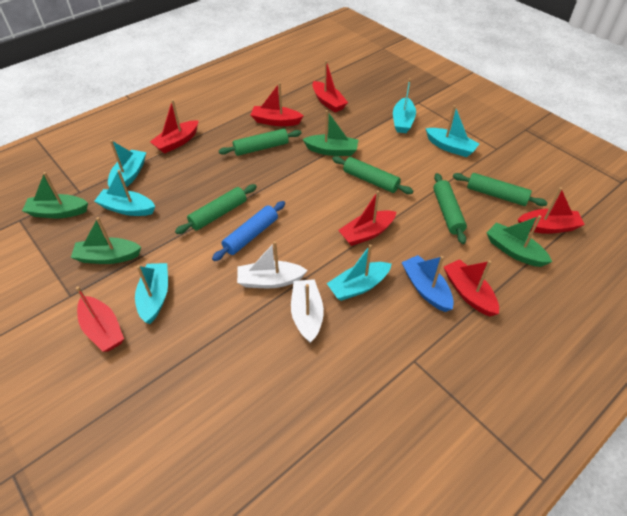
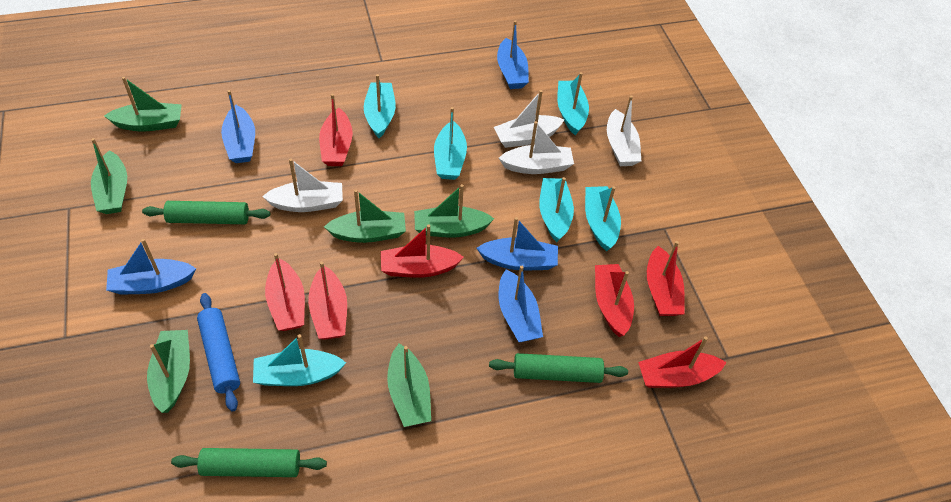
blue boat: [401,255,454,312] = 1 -> [106,239,196,295] [221,90,255,163] [476,217,558,270] [497,20,529,89] [498,266,543,343] = 5
green boat: [22,172,88,218] [71,217,141,264] [302,110,358,156] [487,215,552,267] = 4 -> [91,138,127,214] [104,77,182,131] [147,330,190,413] [324,190,406,243] [387,344,431,427] [414,184,494,238] = 6
green rolling pin: [175,184,257,234] [219,129,302,156] [332,156,413,194] [433,173,467,244] [453,173,548,206] = 5 -> [142,201,270,224] [171,448,327,477] [489,353,628,383] = 3
white boat: [237,241,308,288] [291,279,324,343] = 2 -> [262,159,343,212] [494,90,564,148] [499,121,574,174] [607,95,641,166] = 4

